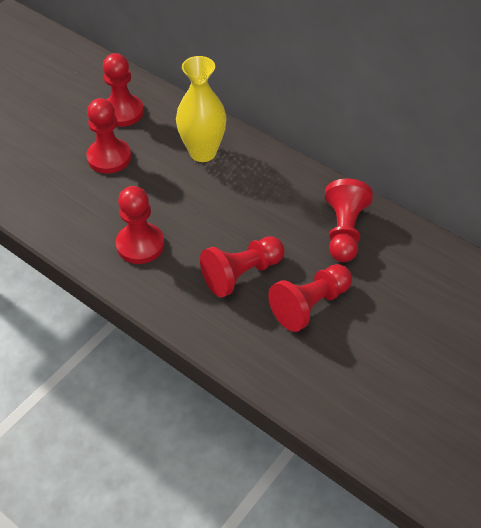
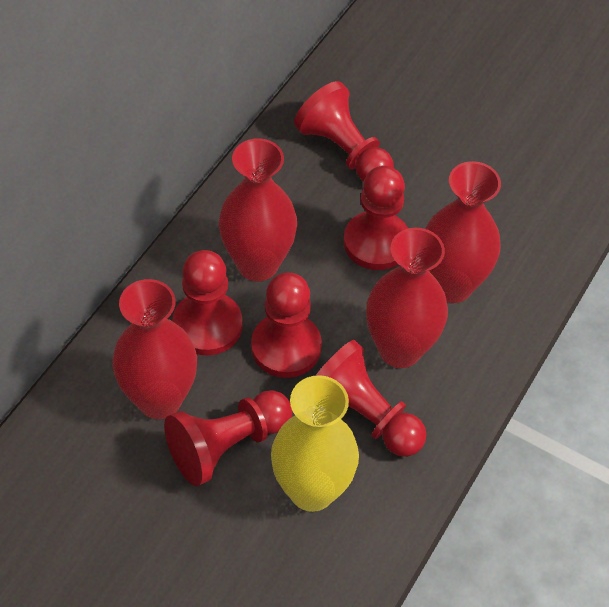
red vase: none = 0 -> [112,279,197,419] [219,138,297,281] [366,228,448,368] [425,161,501,303] = 4

